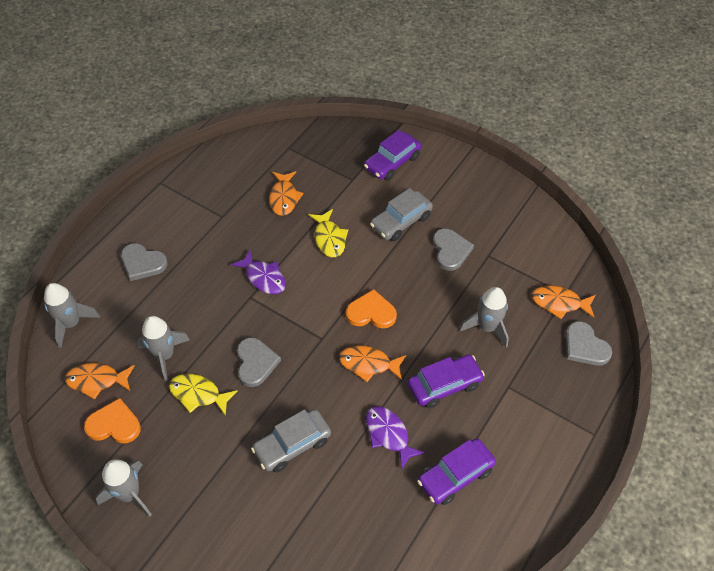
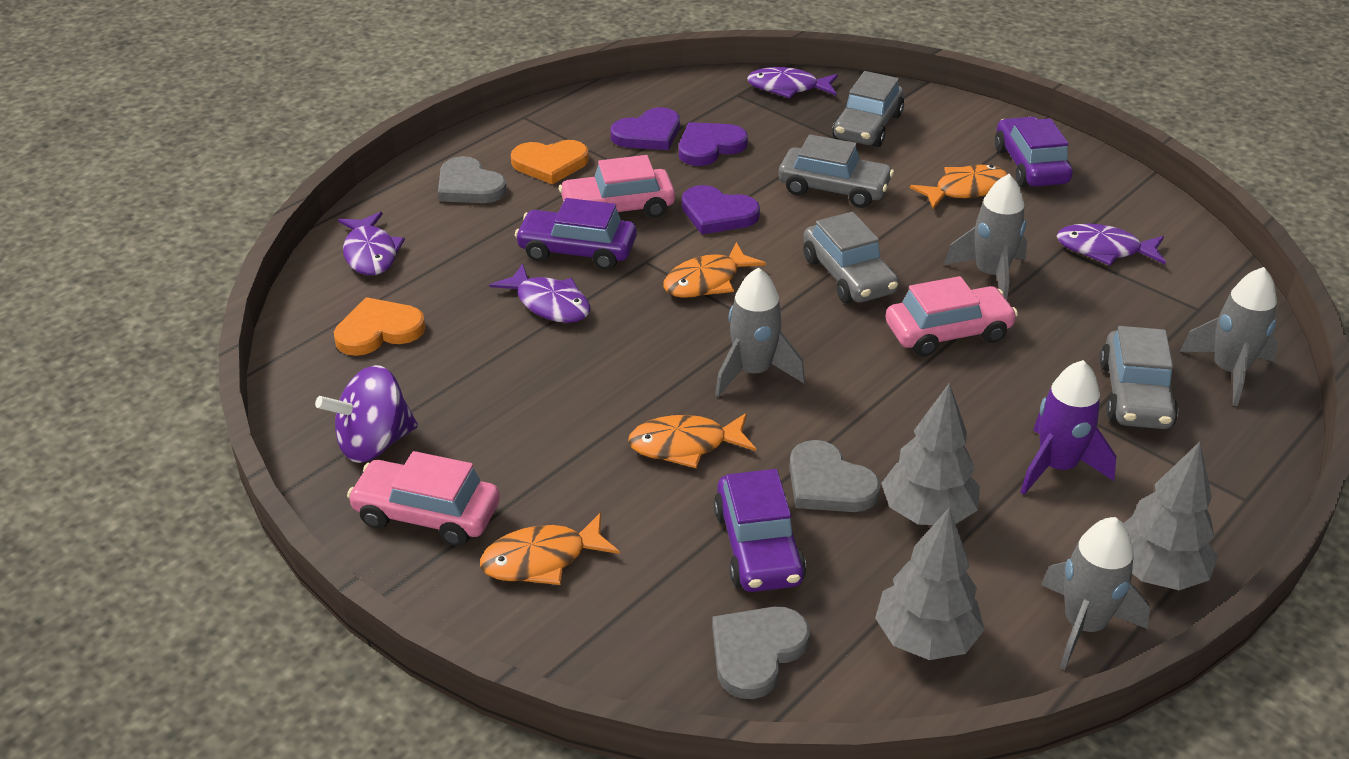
grey car: [251,409,331,473] [370,188,433,241] = 2 -> [778,134,894,208] [803,212,899,303] [832,71,904,147] [1100,326,1178,429] = 4
grey heart: [121,243,168,281] [237,337,281,387] [433,228,474,271] [566,321,612,366] = 4 -> [438,156,507,203] [712,606,810,699] [789,440,881,512] = 3
grey tree: none = 0 -> [875,507,984,660] [881,383,980,525] [1123,442,1218,590] = 3
pink car: none = 0 -> [347,451,500,546] [559,155,675,218] [886,276,1018,356] = 3
purple fish: [231,250,286,294] [366,406,425,470] = 2 -> [338,212,405,275] [489,263,590,323] [747,67,838,98] [1056,224,1166,266] = 4
purple heart: none = 0 -> [611,108,680,150] [679,122,748,166] [682,185,760,234] = 3
purple rocket: none = 0 -> [1020,360,1116,495] = 1
purple spinning top: none = 0 -> [315,365,418,463] = 1
yellow fish: [169,374,238,416] [309,209,348,257] = 2 -> none = 0

